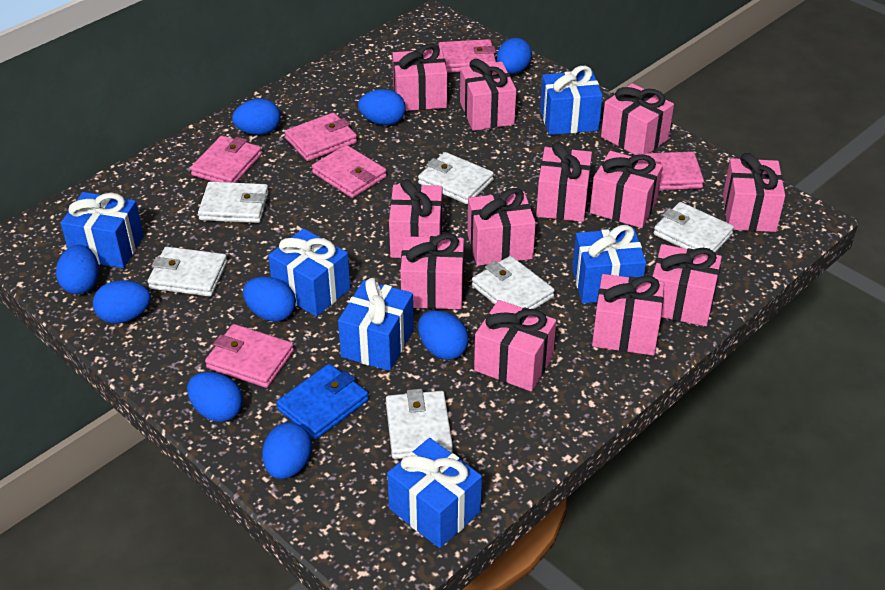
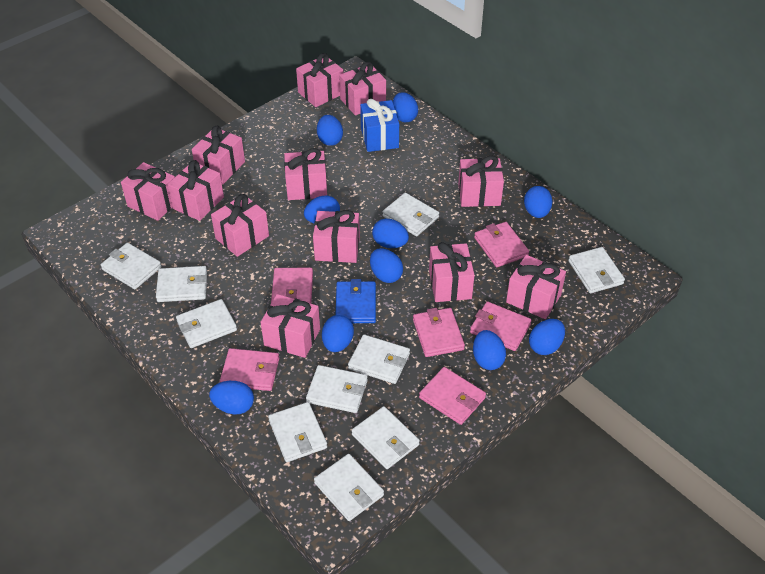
blue egg: [56,245,99,294] [93,280,151,323] [187,372,243,422] [232,98,280,135] [243,277,296,321] [262,422,312,479] [358,89,406,125] [418,310,469,360] [497,38,532,74] = 9 -> [209,381,254,414] [304,196,340,223] [317,115,343,146] [322,315,354,352] [370,249,403,283] [372,219,409,248] [393,92,418,122] [473,330,506,370] [524,186,553,218] [529,319,565,355] = 10
blue gift: [61,192,144,268] [268,228,350,317] [338,278,414,371] [387,438,482,548] [540,66,603,135] [572,225,646,304] = 6 -> [360,99,399,152] = 1
white wallet: [147,247,227,297] [198,182,269,223] [386,389,453,459] [418,152,494,204] [472,256,555,309] [654,202,734,252] = 6 -> [101,243,162,289] [156,266,207,302] [176,299,237,348] [268,402,327,462] [306,365,368,413] [314,454,384,521] [348,334,410,384] [352,406,420,469] [383,193,439,236] [568,247,625,293] = 10

